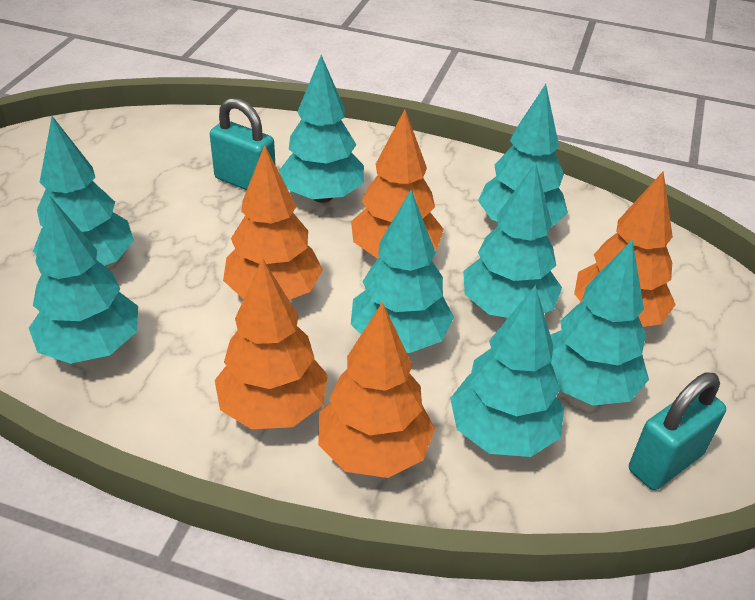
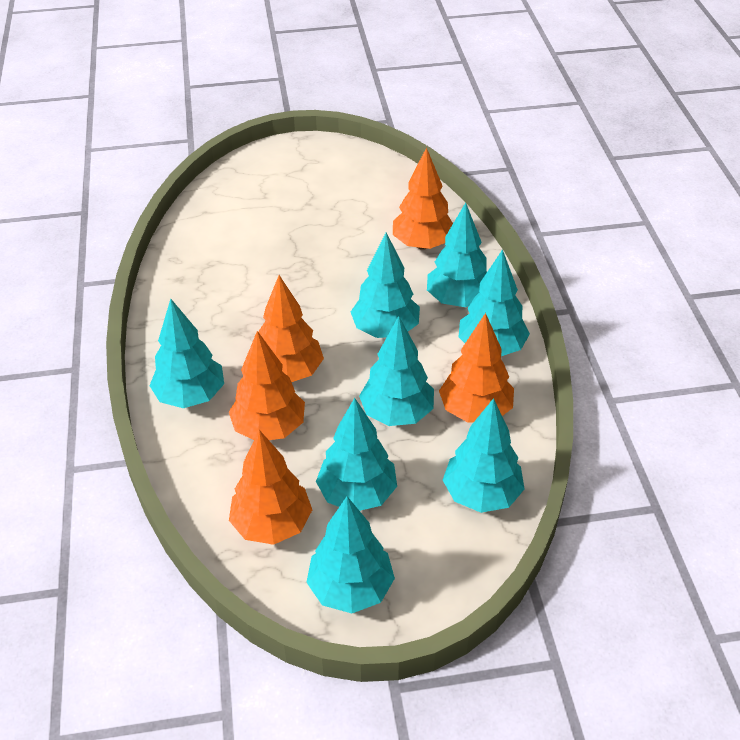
turquoise padlock: [210,98,276,190] [629,373,726,490] = 2 -> none = 0

